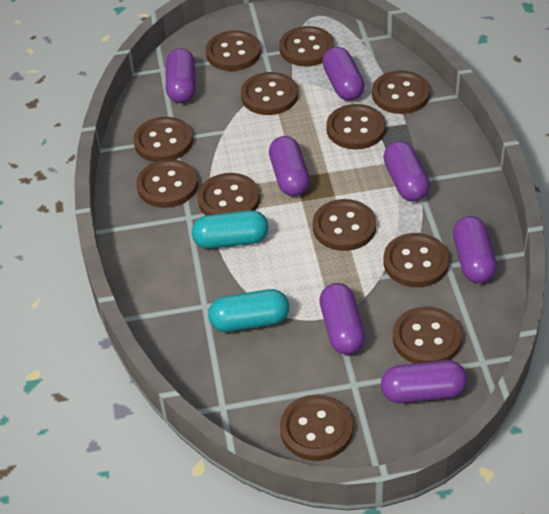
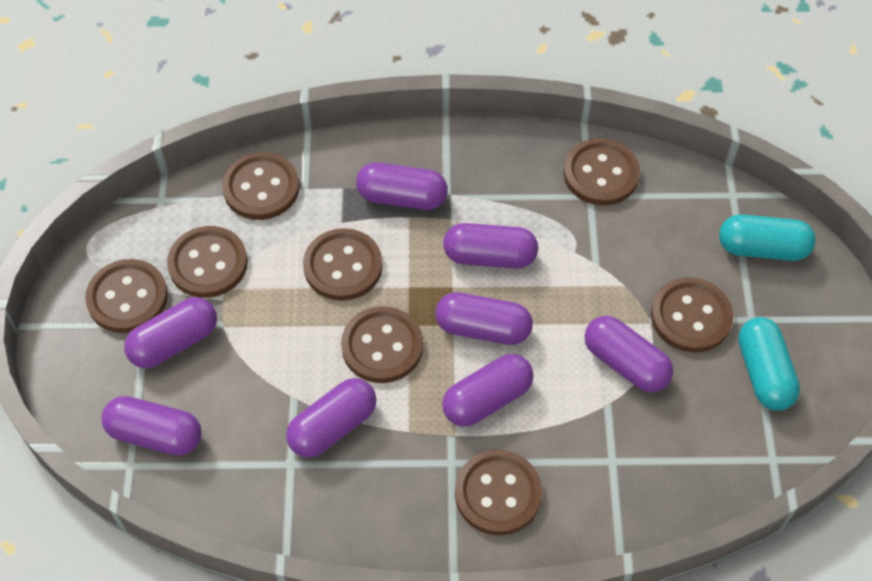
brown button: [133,117,193,162] [136,159,198,208] [198,173,260,216] [206,30,261,71] [241,72,298,115] [279,26,334,66] [280,395,353,461] [313,199,376,251] [326,104,386,150] [372,71,430,114] [384,233,449,287] [393,306,462,364] = 12 -> [85,259,168,333] [167,226,248,298] [222,152,299,220] [303,228,383,301] [341,306,423,383] [455,450,542,535] [564,138,640,206] [651,277,734,353] = 8
purple capsule: [166,48,196,103] [269,136,310,196] [319,283,365,355] [322,47,365,101] [381,360,467,403] [383,141,430,202] [453,216,497,283] = 7 -> [102,396,202,456] [124,297,217,368] [286,378,376,458] [356,162,448,210] [435,292,533,345] [442,354,534,427] [443,223,538,269] [585,316,673,393] = 8

